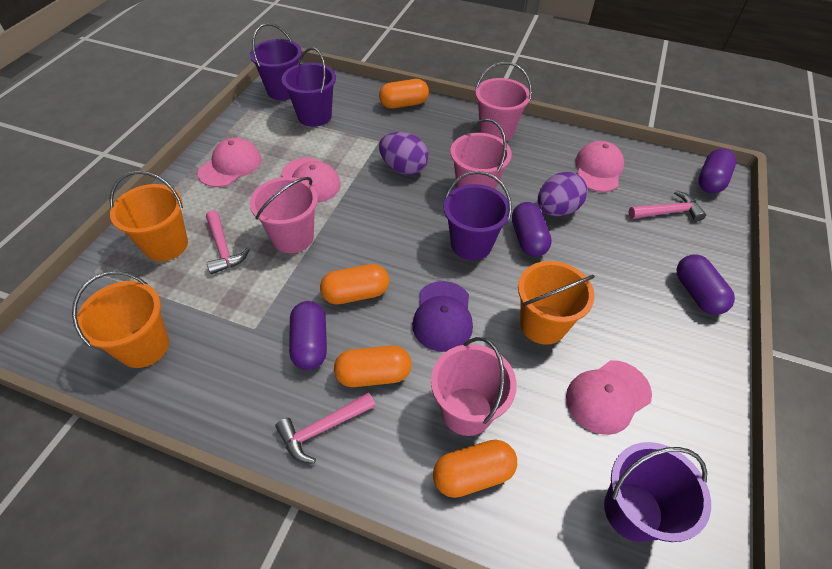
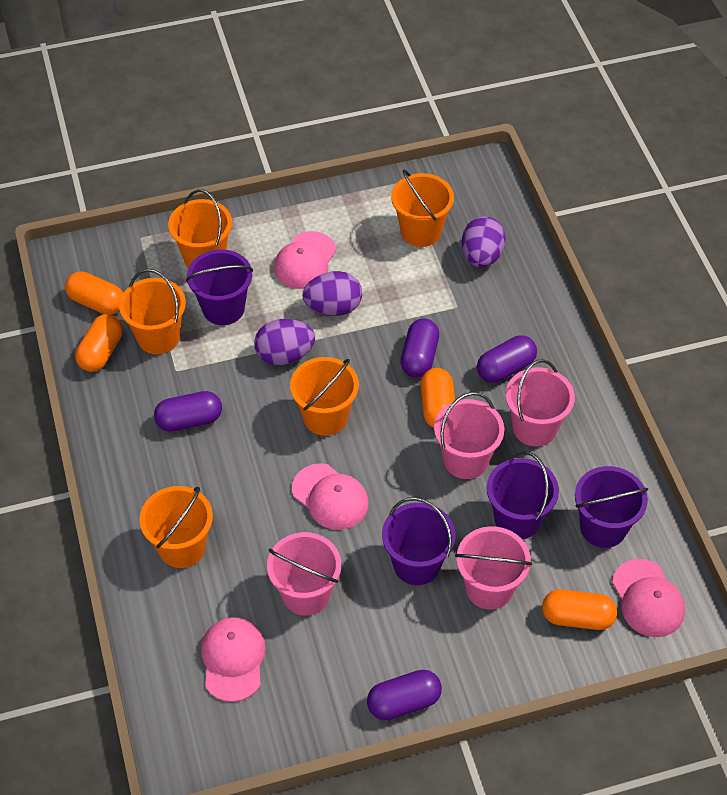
orange bucket: [72,271,169,368] [109,171,188,261] [518,261,595,345] = 3 -> [119,269,186,354] [139,486,213,568] [168,189,232,268] [290,357,359,436] [391,170,454,247] = 5
pink hammer: [206,210,250,274] [275,392,375,464] [629,191,706,222] = 3 -> none = 0
purple cap: [412,281,473,352] = 1 -> none = 0
purple egg: [379,132,429,175] [538,172,588,216] = 2 -> [254,319,315,365] [303,271,362,316] [462,216,506,267] = 3

